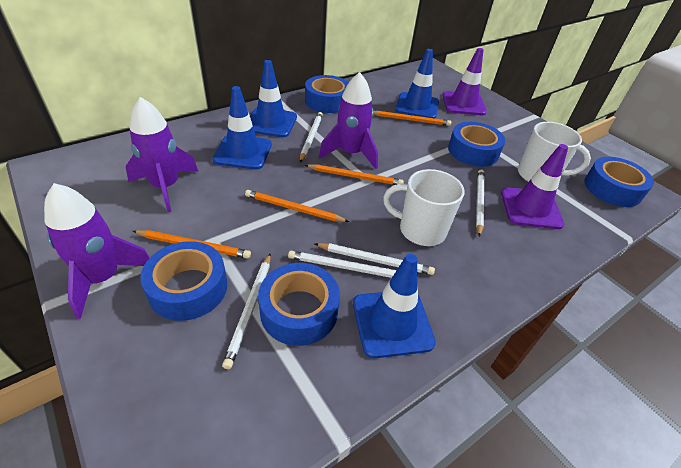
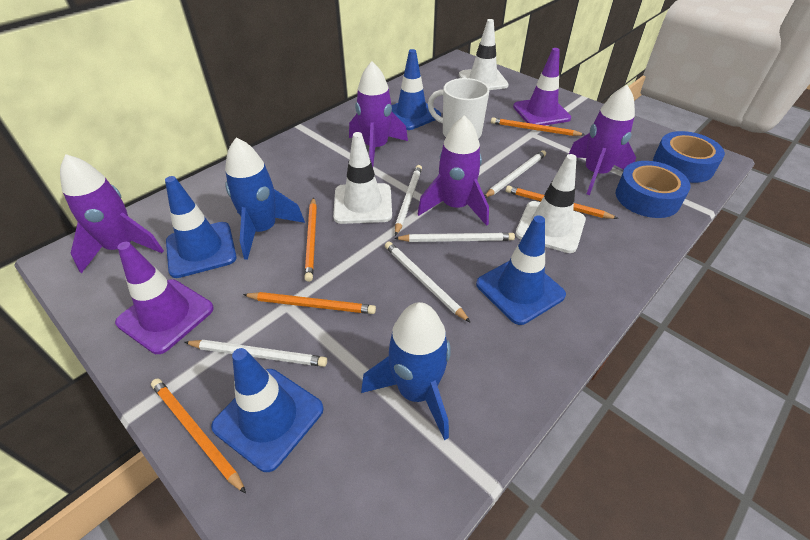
blue rocket: none = 0 -> [225,137,305,260] [361,302,451,440] = 2
blue tape: [140,241,227,321] [258,263,340,346] [305,75,349,113] [448,122,505,167] [584,157,654,207] = 5 -> [616,161,691,218] [653,131,725,183] = 2
orange pencil: [133,230,251,259] [245,190,349,222] [305,164,404,185] [373,111,451,126] = 4 -> [151,379,246,493] [243,292,376,314] [304,197,317,282] [491,117,585,136] [506,185,618,219] = 5
purple rocket: [44,183,150,319] [125,97,198,212] [319,72,378,169] = 3 -> [60,154,164,273] [349,61,408,167] [418,115,489,226] [569,85,636,195] = 4
white mug: [383,169,464,246] [518,122,591,182] = 2 -> [428,78,489,139] = 1
white traffic cone: none = 0 -> [333,132,392,224] [459,19,509,90] [515,154,586,253] = 3

